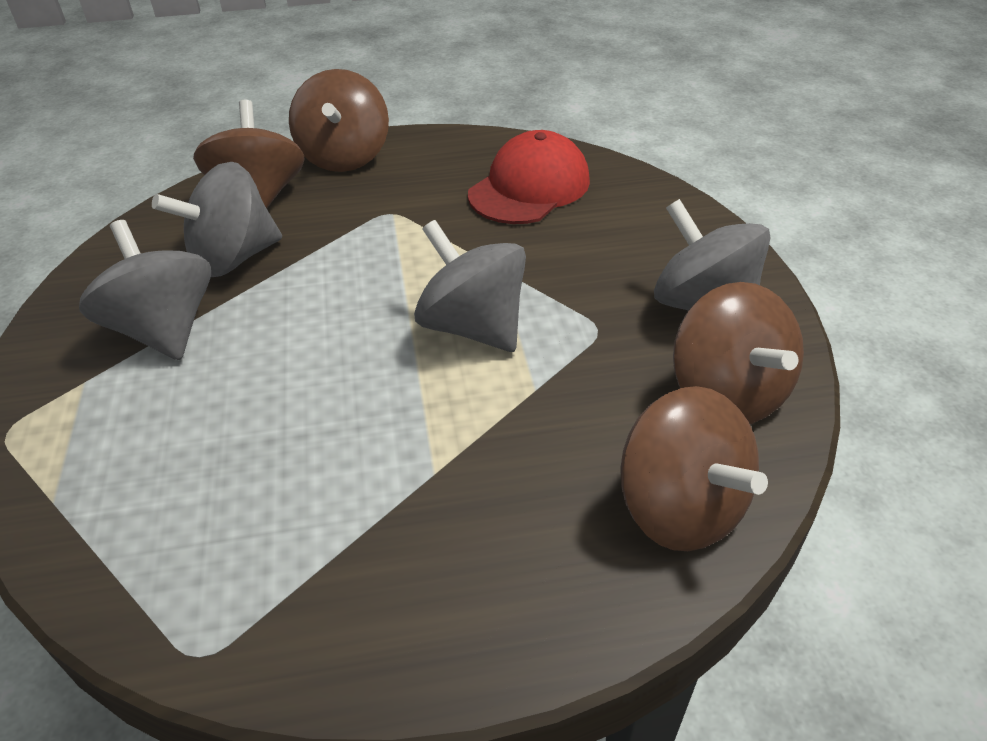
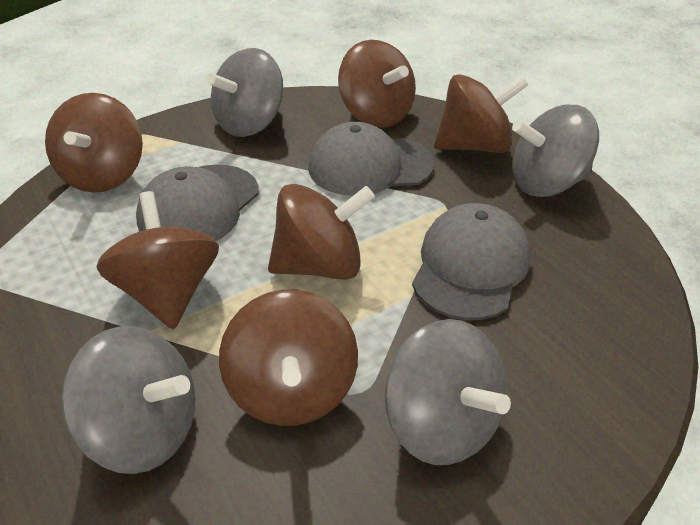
brown spinning top: [193,100,305,208] [289,69,389,172] [620,386,768,551] [673,282,804,424] = 4 -> [45,93,143,193] [96,191,219,329] [219,289,358,426] [268,184,375,280] [338,40,416,127] [434,74,528,153] = 6
grey cap: none = 0 -> [136,164,259,241] [309,122,434,196] [412,203,531,320] = 3
red cap: [468,130,590,224] = 1 -> none = 0

